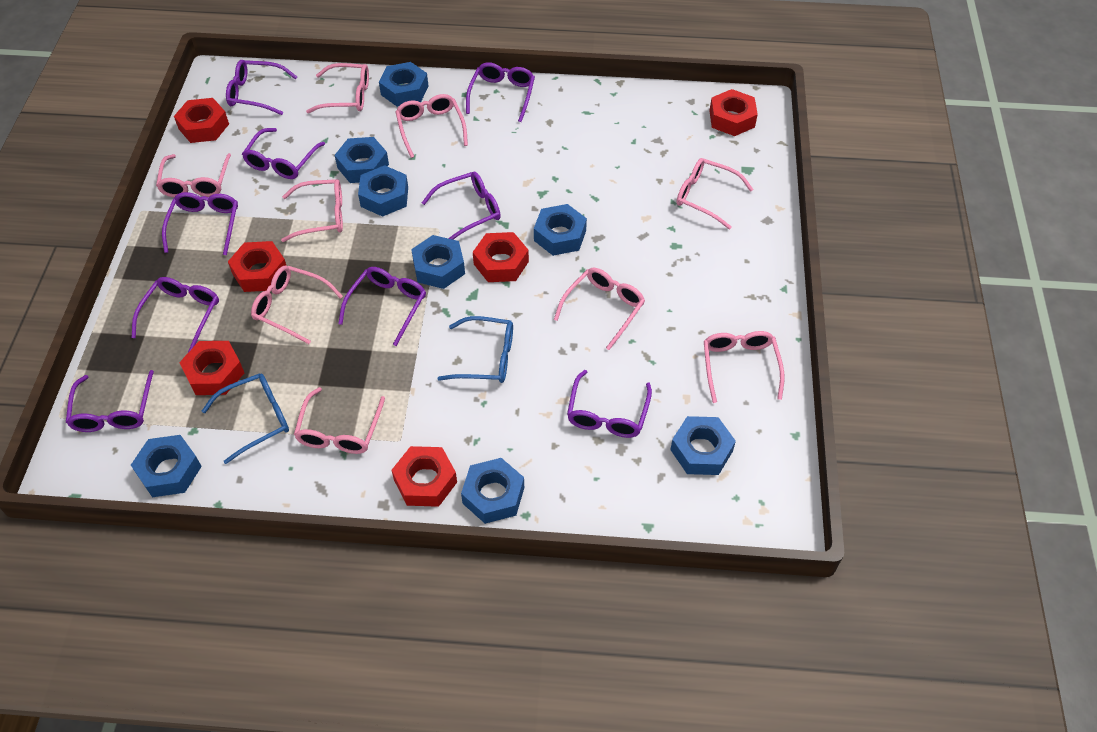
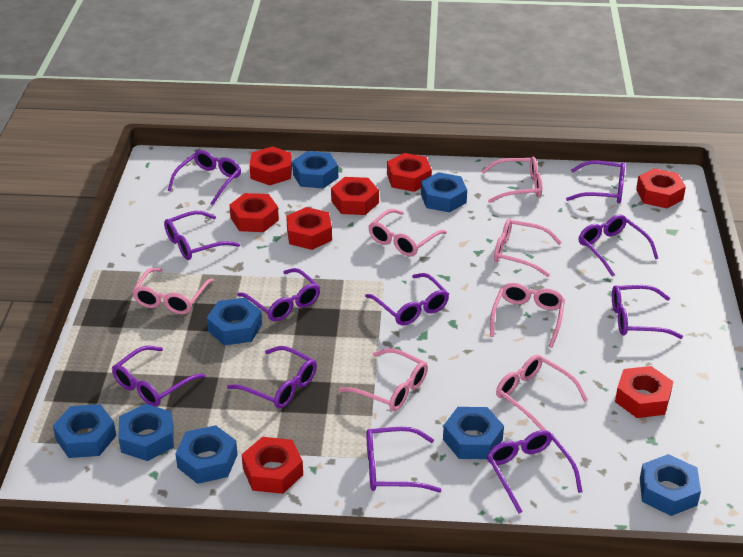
blue glasses: [202,373,289,464] [437,316,513,383] = 2 -> none = 0
pink glasses: [156,153,231,197] [251,266,343,344] [281,179,343,242] [294,387,385,454] [306,63,369,113] [395,94,468,158] [554,268,645,350] [676,158,754,229] [704,331,785,403] = 9 -> [132,268,214,314] [339,348,428,411] [368,209,447,256] [481,157,542,203] [490,283,565,348] [494,219,562,277] [496,355,588,430] = 7
purple glasses: [66,370,154,432] [132,277,219,352] [162,192,238,255] [226,60,297,115] [242,128,325,179] [338,267,426,346] [422,172,501,240] [466,62,535,122] [567,370,652,438] = 9 -> [112,345,205,407] [164,211,240,260] [167,150,241,205] [227,346,317,409] [237,268,320,322] [365,273,449,325] [367,427,441,492] [487,430,583,513] [566,161,625,204] [579,215,658,277] [612,285,683,339] = 11
red nut: [174,98,229,143] [179,341,244,395] [228,241,287,292] [392,446,457,507] [473,232,529,282] [709,89,758,136] = 6 -> [230,193,279,232] [242,437,303,494] [250,146,292,185] [286,207,332,250] [331,177,379,215] [387,153,432,192] [615,366,673,418] [636,168,686,208] = 8

